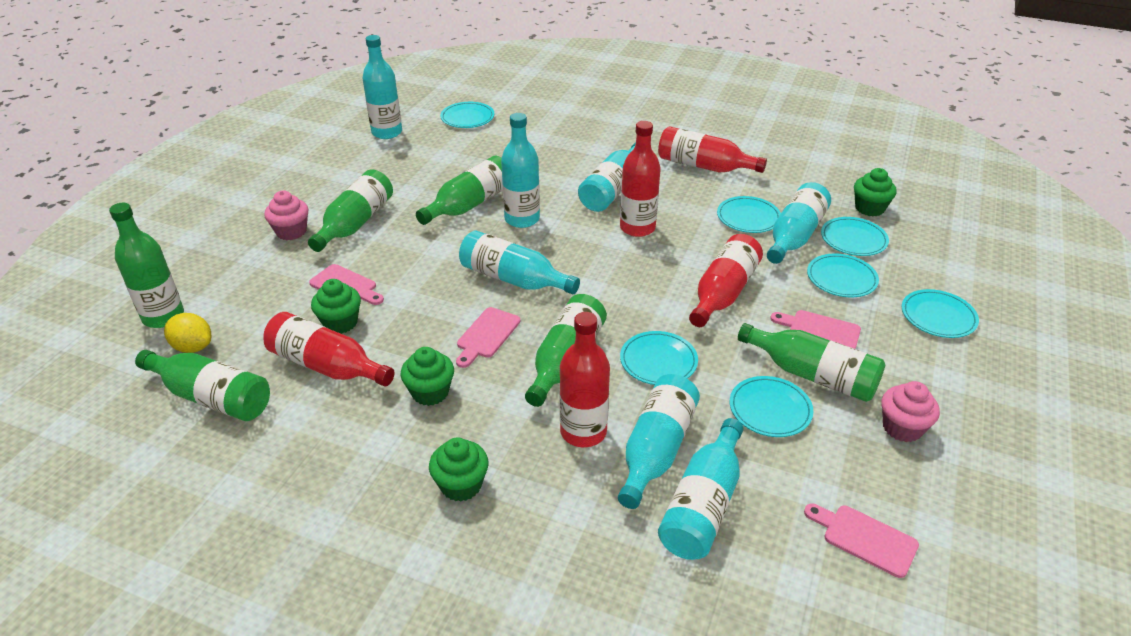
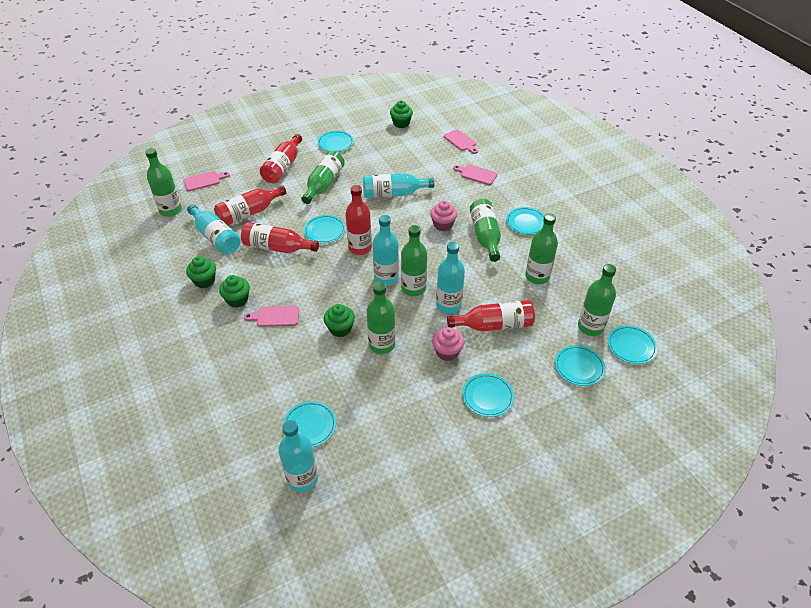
green bottle: [109,202,184,328] [135,350,270,421] [308,169,393,252] [416,156,503,225] [525,294,607,407] [738,323,885,402] = 6 -> [145,148,182,217] [301,151,345,204] [367,282,396,354] [401,225,427,296] [470,199,501,262] [525,213,558,284] [578,264,616,336] = 7
turquoise bottle: [362,35,402,139] [459,230,580,294] [501,113,540,228] [578,142,636,212] [618,374,700,509] [658,418,744,560] [767,182,831,264] = 7 -> [187,204,241,255] [278,420,318,492] [363,173,434,198] [372,215,399,286] [436,242,465,313] = 5
yellow lemon: [164,313,212,353] = 1 -> none = 0

